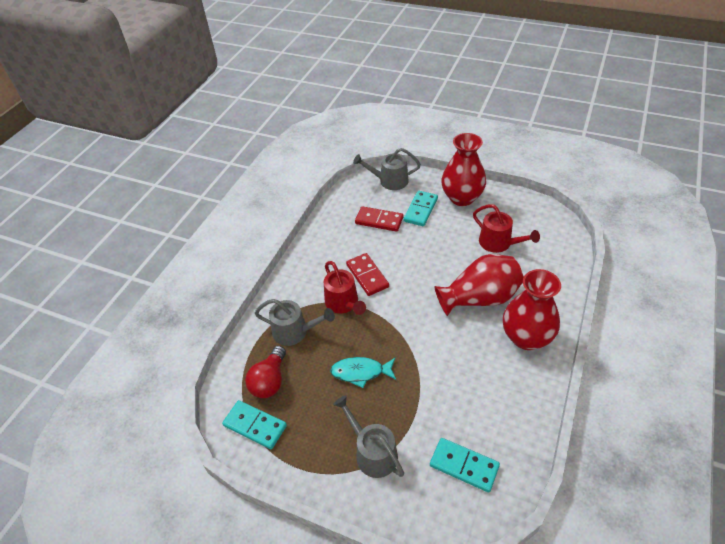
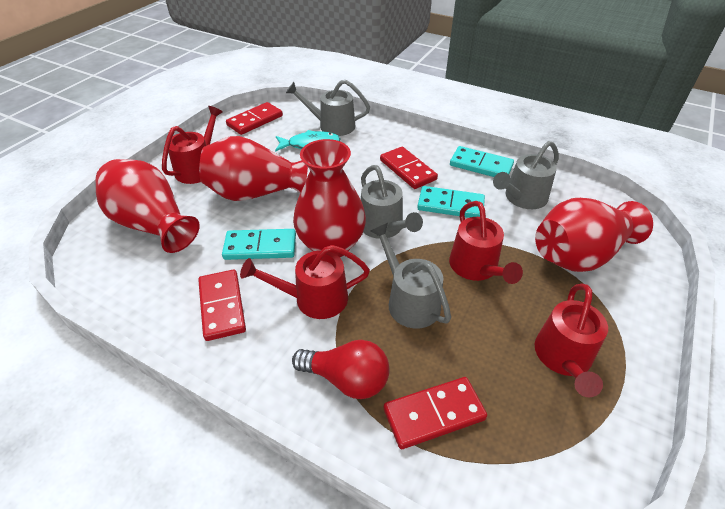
grey watering can: [255,299,335,346] [333,395,404,478] [353,148,421,190] = 3 -> [286,80,370,136] [361,165,423,239] [370,223,451,328] [493,141,559,209] = 4
red domino: [346,253,389,296] [355,206,403,232] = 2 -> [198,269,246,341] [226,102,283,135] [380,147,438,189] [384,377,487,449] = 4
red vase: [435,254,524,316] [441,133,486,206] [503,269,561,350] = 3 -> [95,159,200,253] [199,136,308,201] [293,139,366,257] [535,198,653,272] = 4
red watering can: [324,261,366,315] [473,204,540,253] = 2 -> [162,106,223,184] [240,245,370,319] [449,201,523,284] [535,283,608,397] = 4

